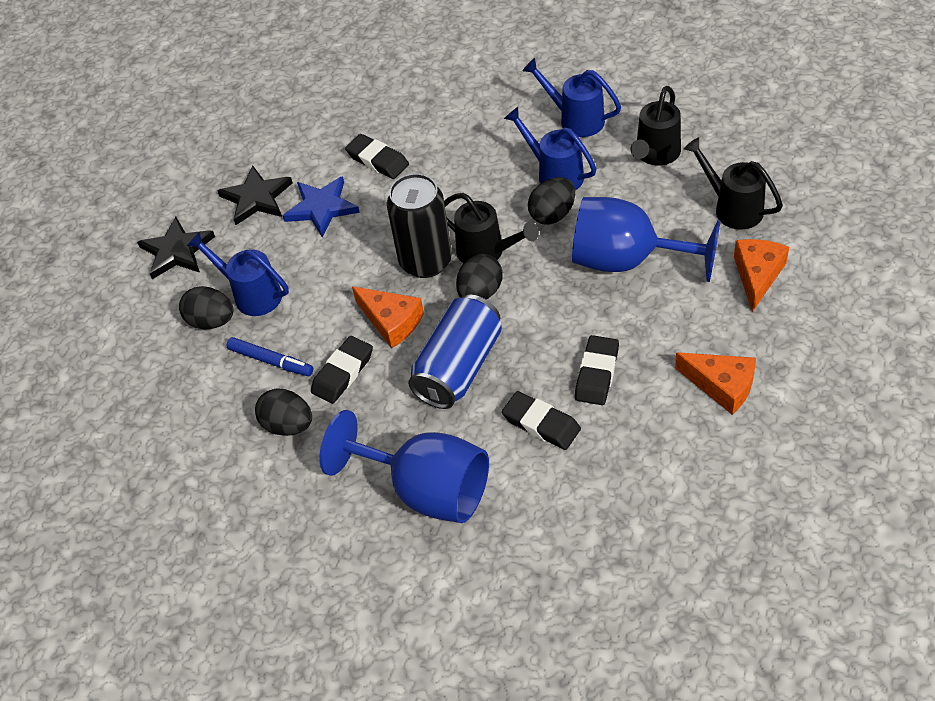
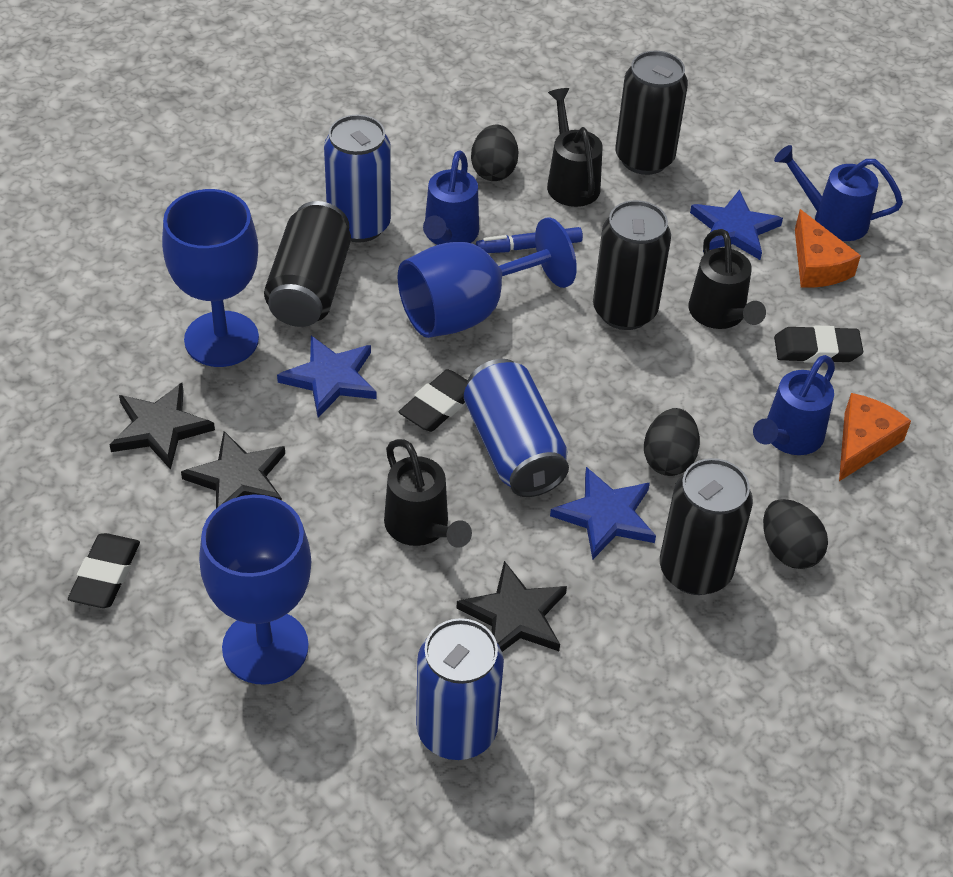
black can: [387,173,452,278] = 1 -> [264,201,351,327] [593,200,671,330] [615,51,688,175] [660,458,753,595] = 4
black egg: [179,286,233,329] [255,388,312,436] [456,254,503,299] [528,177,575,225] = 4 -> [471,124,519,181] [644,408,700,476] [763,499,828,569] = 3
black eraser: [311,336,373,404] [345,134,409,179] [502,391,581,450] [575,335,619,405] = 4 -> [68,533,140,608] [399,369,468,432] [774,325,863,363] = 3
black star: [137,217,215,279] [217,165,293,225] = 2 -> [109,383,215,470] [181,431,285,508] [457,561,567,652] = 3
blue can: [408,295,502,409] = 1 -> [324,115,391,242] [416,618,504,760] [464,359,569,497] = 3
blue goblet: [320,410,489,523] [572,197,720,282] = 2 -> [162,189,259,367] [199,494,311,685] [398,217,577,338] = 3
blue star: [283,176,360,237] = 1 -> [277,336,376,418] [550,467,656,559] [690,189,783,260] = 3
orange cheese: [352,287,424,348] [675,352,756,415] [734,239,789,312] = 3 -> [795,209,861,288] [839,393,911,481] = 2

